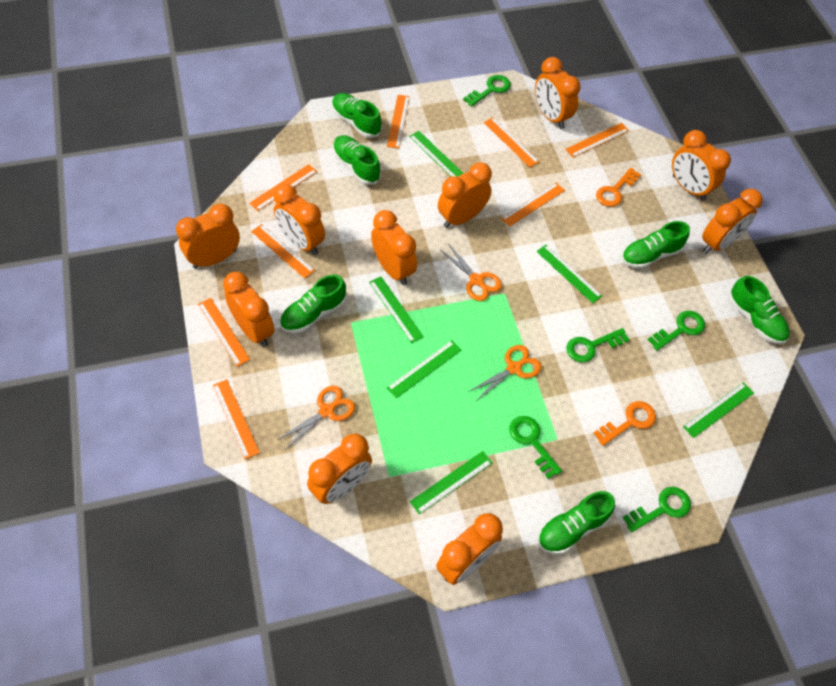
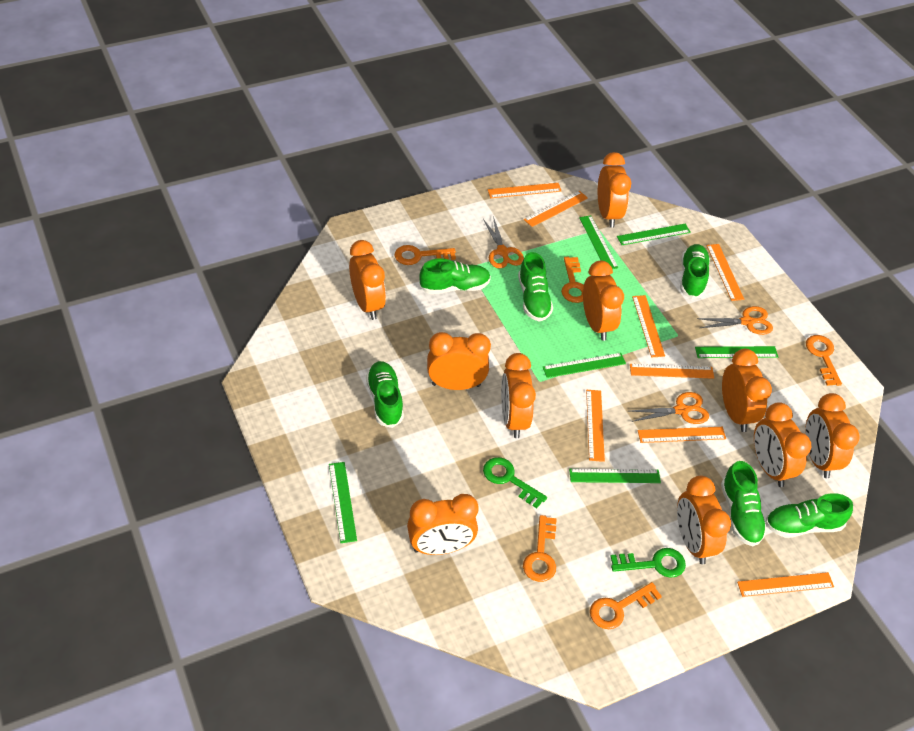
green key: [463,75,511,107] [509,416,562,479] [567,328,629,363] [623,487,691,532] [648,311,705,351] = 5 -> [483,457,547,508] [610,548,686,578] = 2
orange key: [593,401,656,446] [596,168,641,207] = 2 -> [395,245,456,265] [523,515,557,582] [561,257,584,303] [590,582,662,629] [806,335,842,386] = 5

